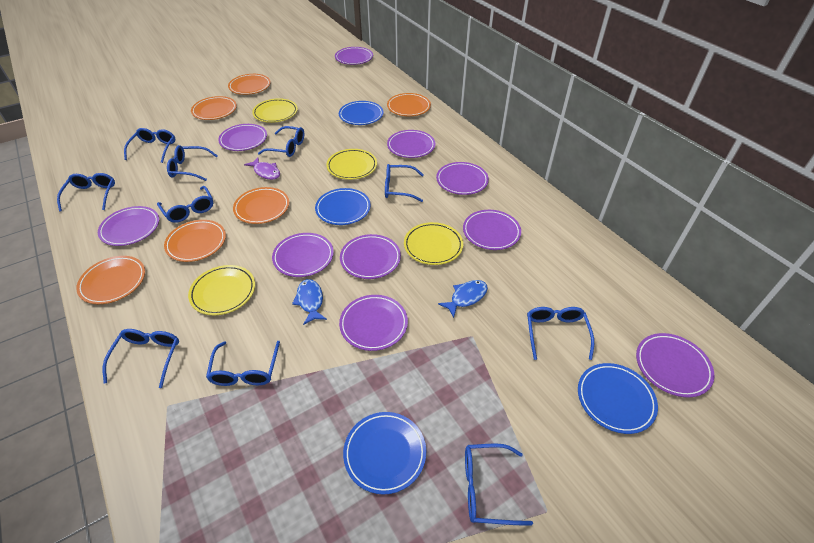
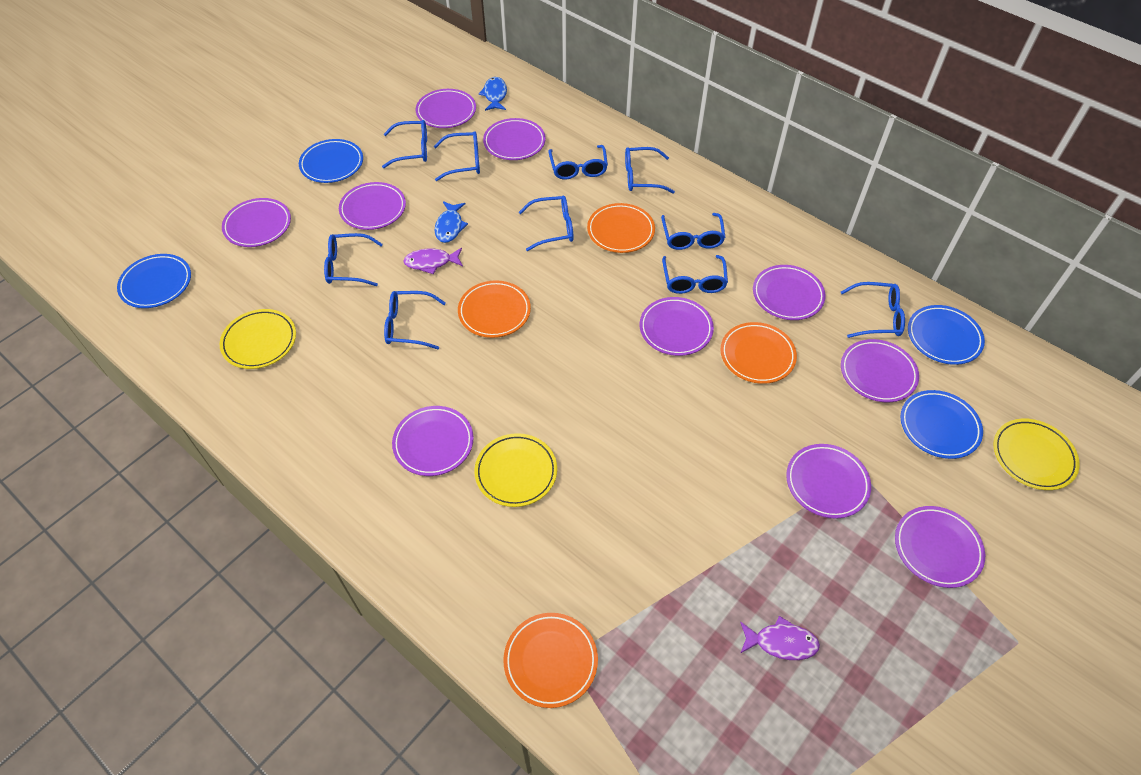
orange plate: [76,256,145,304] [164,220,226,262] [191,96,237,120] [228,74,271,95] [233,187,289,224] [387,93,431,116] = 6 -> [458,280,531,338] [503,613,598,708] [587,203,655,253] [721,322,797,384] = 4
purple fish: [244,157,280,180] = 1 -> [403,248,463,274] [740,616,820,660] = 2
yellow plate: [188,265,255,315] [252,98,298,123] [326,149,377,180] [404,222,463,265] = 4 -> [220,309,296,369] [474,433,557,507] [993,419,1080,490] = 3

